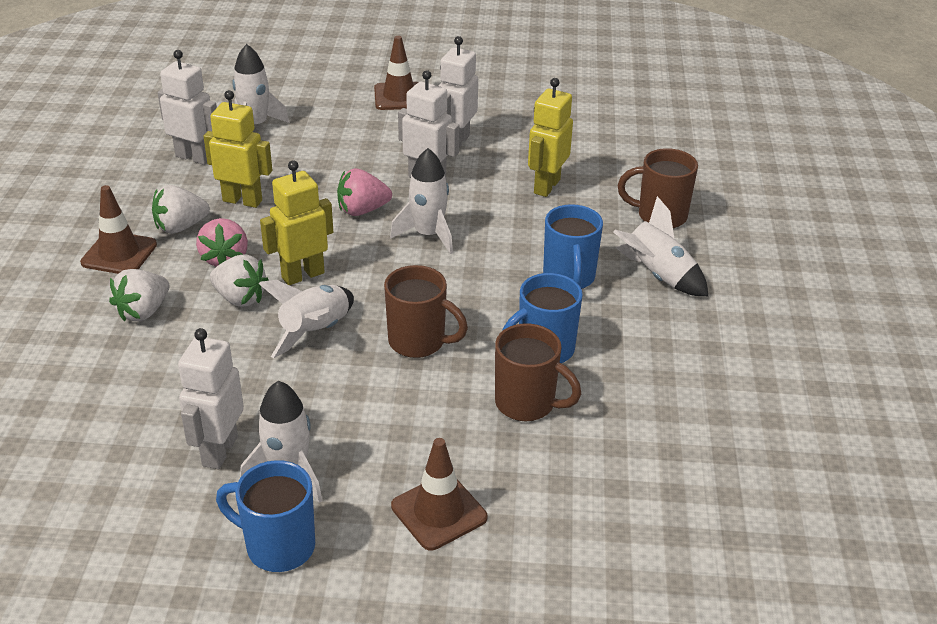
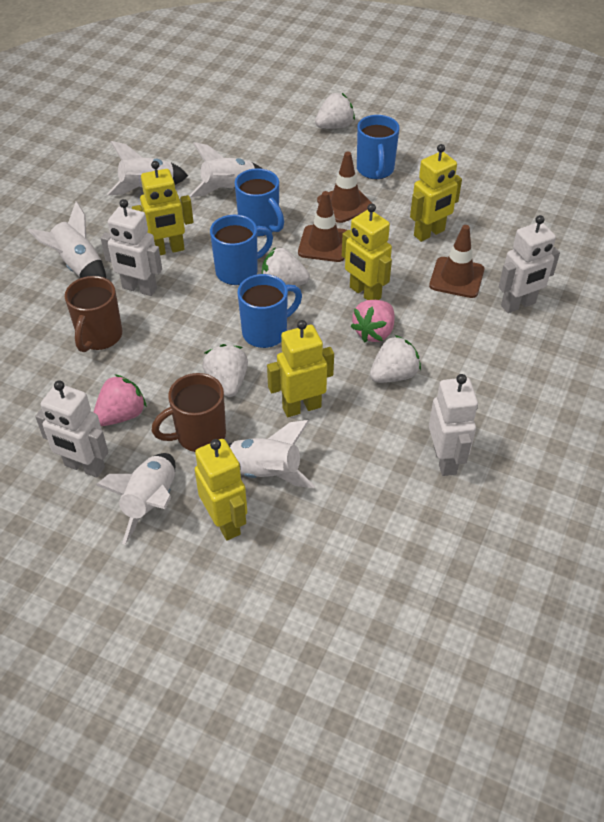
blue mug: [216,460,315,572] [502,273,583,363] [543,204,603,289] = 3 -> [210,215,273,285] [235,168,284,236] [238,274,302,348] [357,115,399,179] = 4
brown mug: [384,265,468,358] [495,324,581,421] [618,148,698,228] = 3 -> [65,276,122,352] [152,373,226,452] = 2
white strawberry: [109,269,169,322] [152,185,210,234] [210,254,269,307] = 3 -> [202,344,248,397] [262,247,310,286] [315,93,355,129] [370,335,421,383] = 4
yellow robot: [203,90,272,208] [260,160,333,285] [528,78,573,197] = 3 -> [132,161,193,255] [195,439,247,540] [267,320,334,417] [342,204,392,300] [410,144,462,242] = 5

